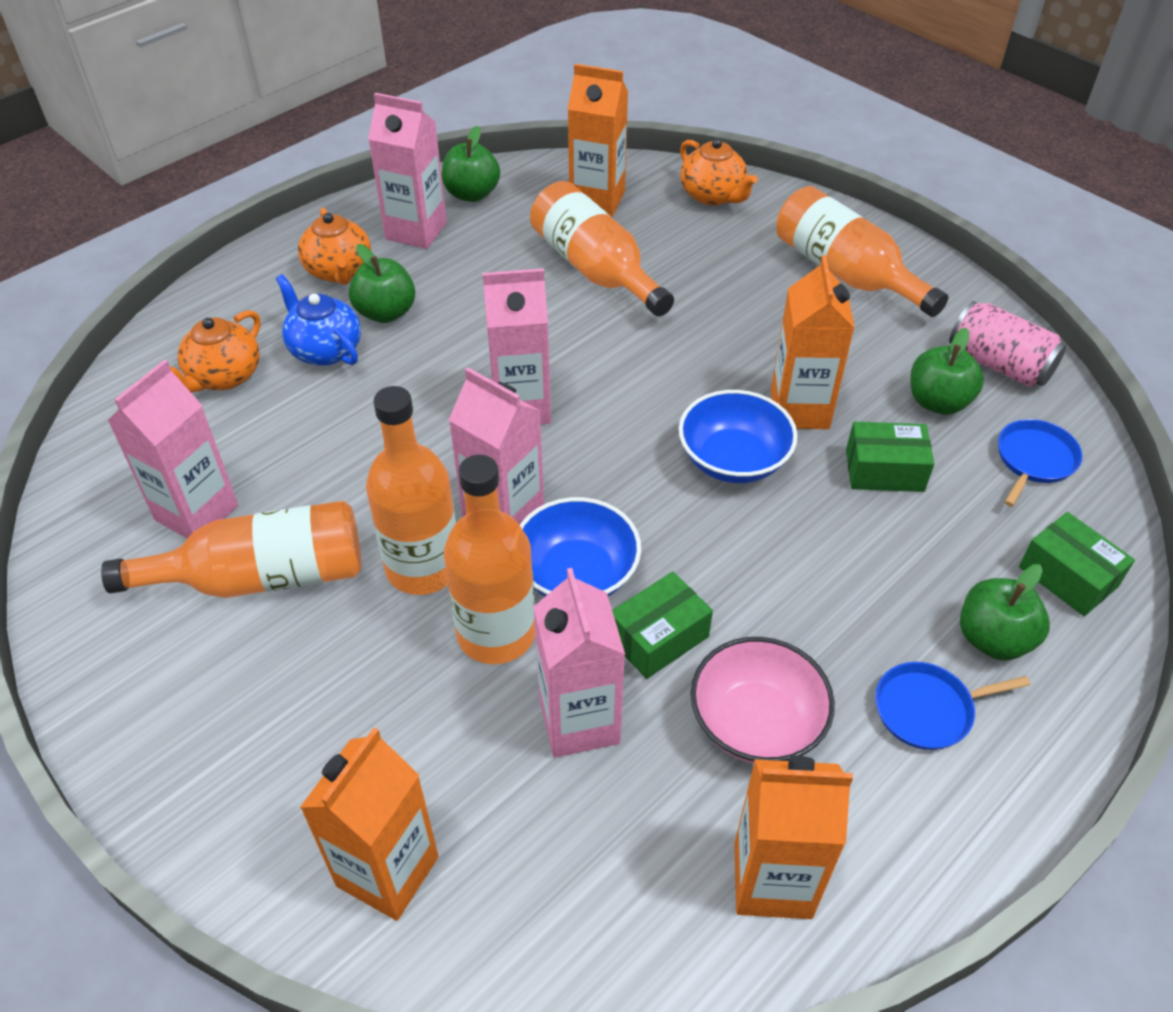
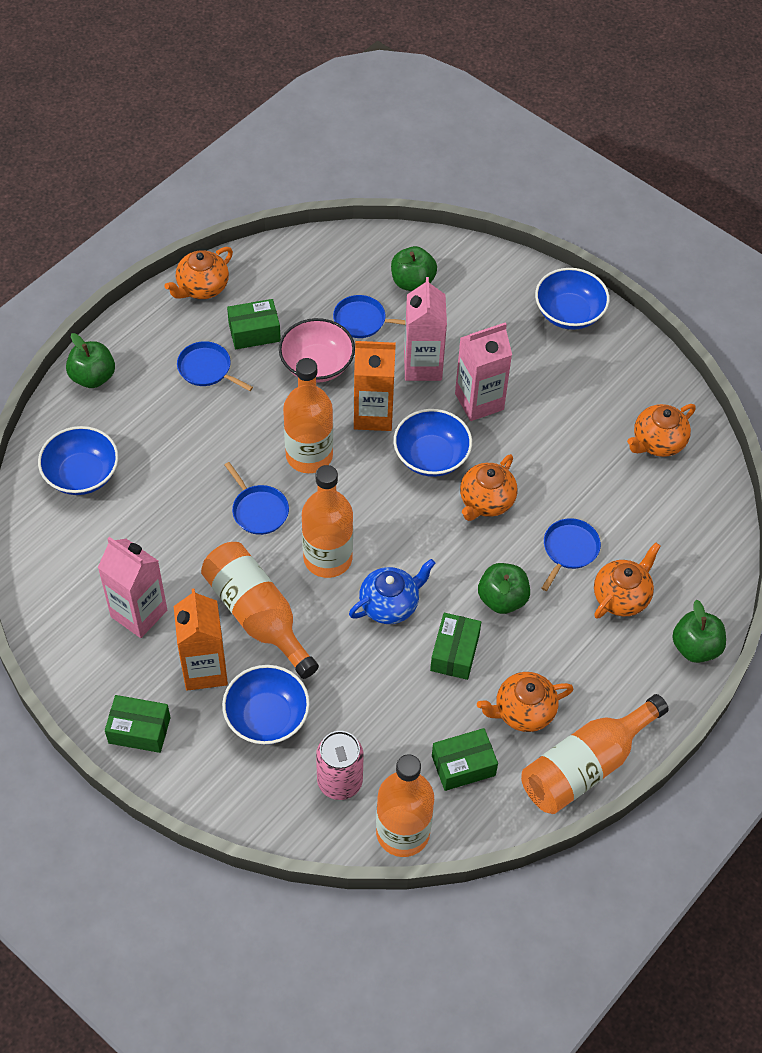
blue bowl: [520,497,641,597] [679,390,798,483] = 2 -> [38,426,119,495] [222,665,310,745] [393,409,472,477] [535,268,610,330] = 4
blue pan: [875,662,1030,750] [998,419,1083,507] = 2 -> [177,341,253,391] [225,462,289,535] [333,295,406,338] [541,518,601,591] = 4
green box: [612,572,713,679] [846,422,934,492] [1019,512,1135,616] = 3 -> [105,695,171,753] [227,299,281,349] [430,613,481,680] [432,728,498,791] = 4
orange carton: [300,728,439,921] [568,64,628,217] [734,756,853,919] [771,255,854,429] = 4 -> [174,588,228,691] [354,341,396,431] = 2
orange teapot: [170,310,261,393] [298,208,371,285] [680,139,758,206] = 3 -> [164,247,233,299] [460,454,517,521] [477,672,573,732] [594,542,661,619] [627,404,696,457] = 5
pink carton: [108,360,238,538] [368,93,447,249] [449,367,544,525] [483,268,551,424] [533,568,625,758] = 5 -> [98,537,167,638] [404,277,447,381] [455,322,512,421] = 3

